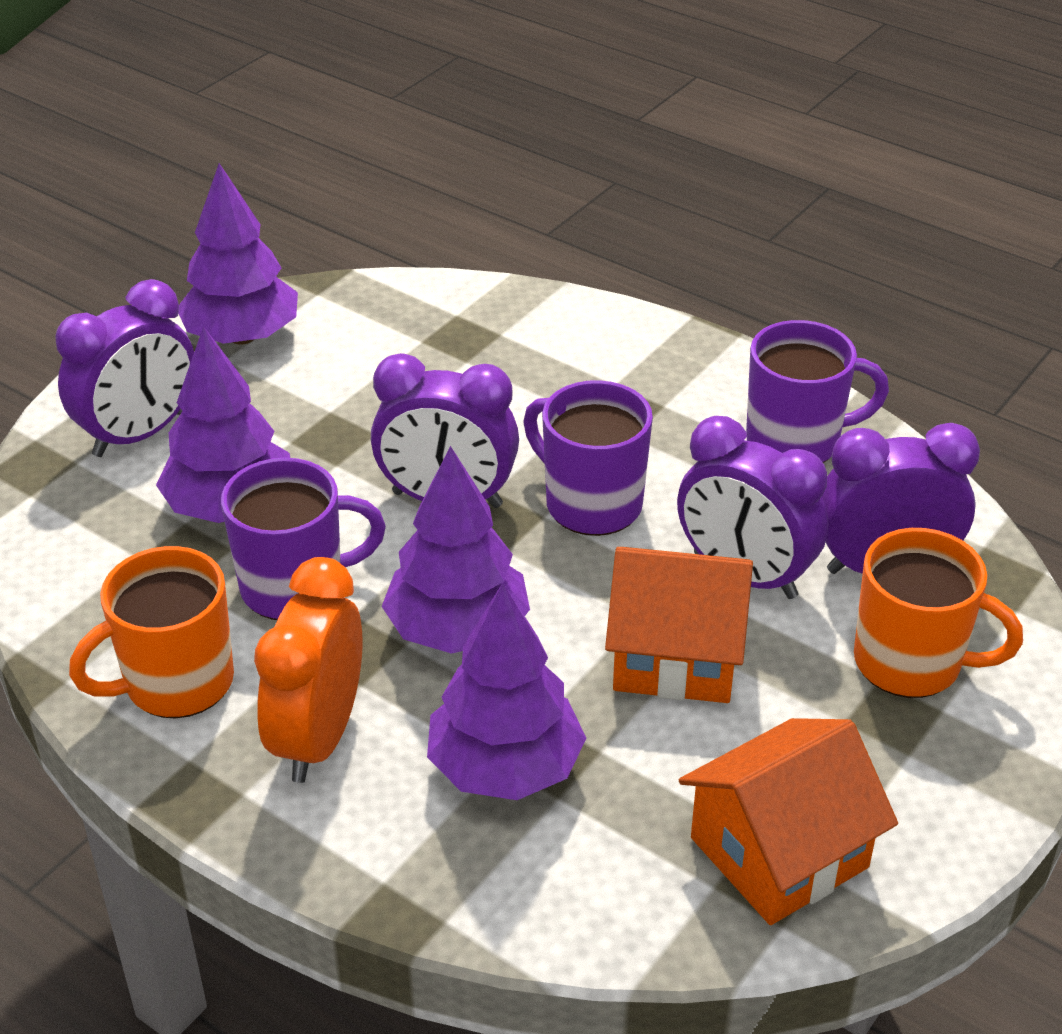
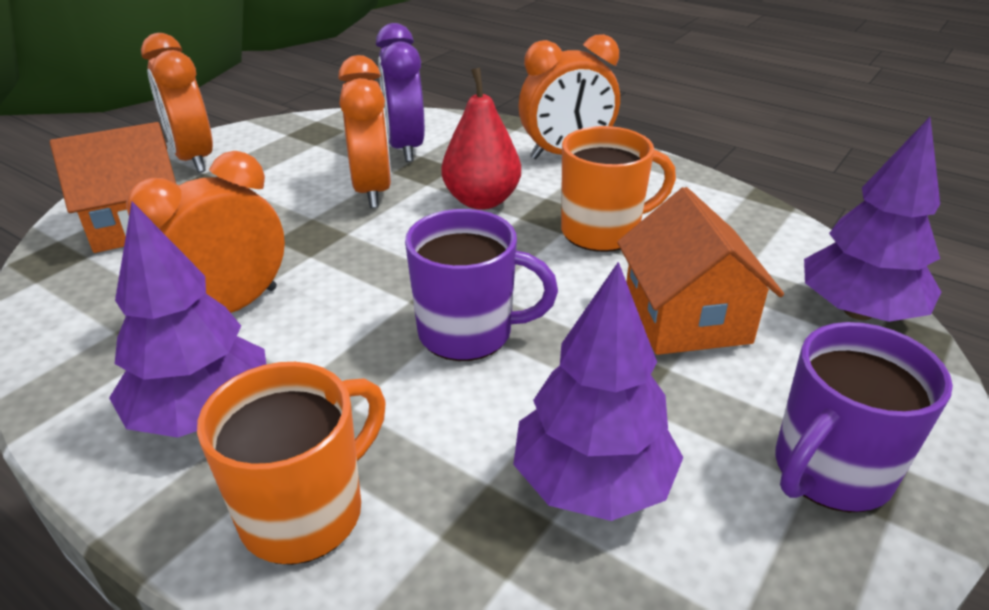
orange clock: [254,557,363,783] = 1 -> [126,151,285,313] [141,33,213,173] [338,55,391,208] [518,34,620,159] = 4
purple clock: [55,279,194,457] [371,353,519,508] [677,416,828,599] [822,423,980,574] = 4 -> [376,23,425,162] = 1
purple mug: [221,458,386,620] [523,380,653,536] [746,320,889,463] = 3 -> [405,209,558,361] [775,322,953,512] = 2
purple tree: [156,326,290,523] [178,163,298,345] [382,446,530,654] [427,583,586,800] = 4 -> [109,202,266,438] [513,262,684,521] [804,117,941,322] = 3
red pear: none = 0 -> [441,68,521,210] = 1

